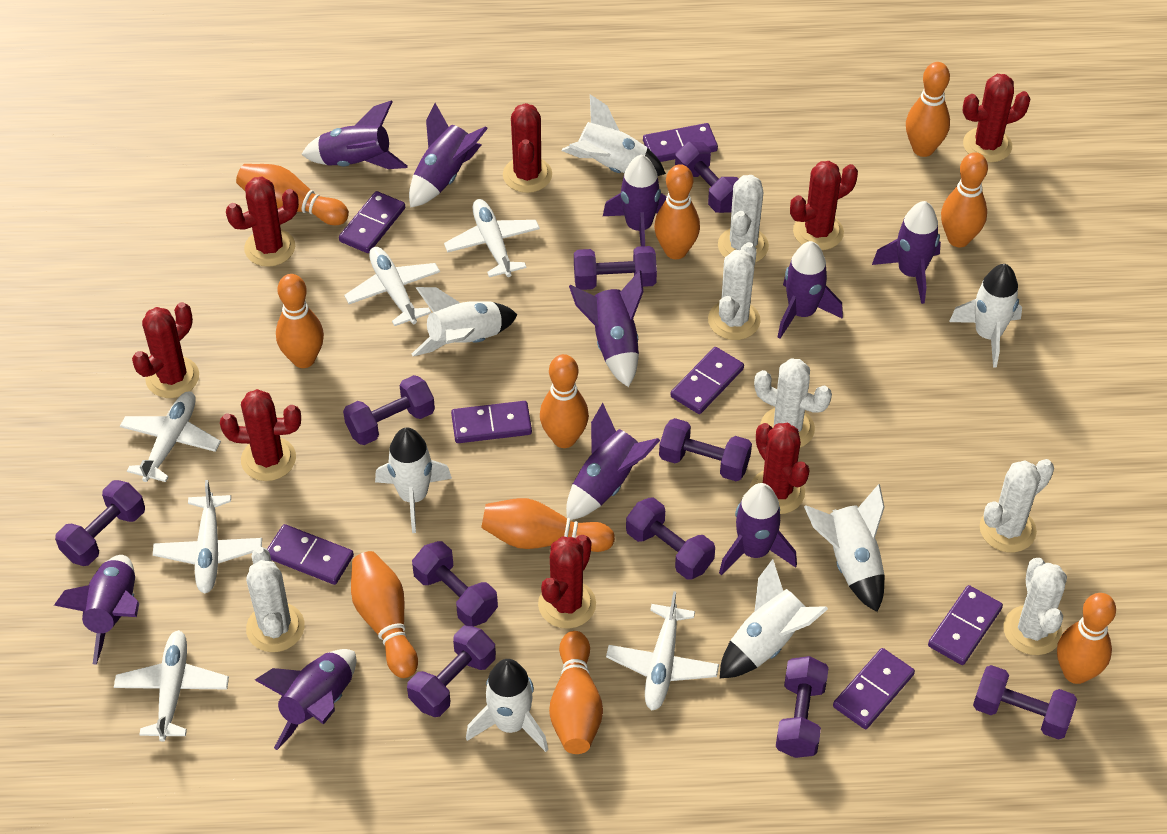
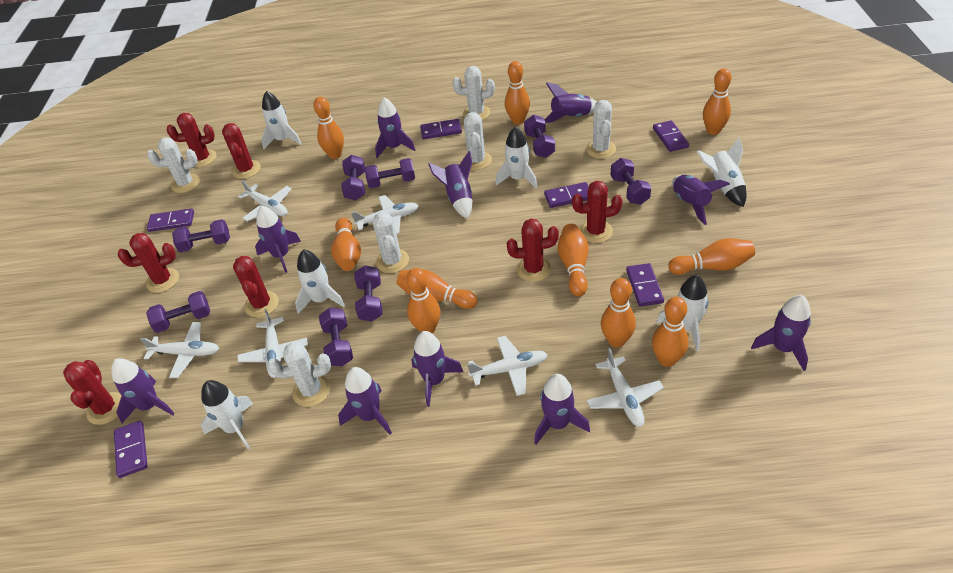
purple domino: [267,524,354,585] [339,191,405,253] [451,401,532,443] [643,123,718,162] [671,347,744,414] [833,648,915,729] [928,585,1003,665] = 7 -> [114,421,148,478] [147,209,194,232] [420,119,462,139] [544,182,589,208] [626,263,664,307] [653,120,689,152] = 6
purple dumbbell: [55,480,145,566] [343,375,435,445] [407,625,496,717] [412,541,498,627] [574,246,657,290] [626,497,715,580] [659,418,752,481] [675,142,739,213] [776,656,829,758] [973,665,1077,740] = 10 -> [146,291,210,333] [172,219,230,252] [319,308,353,366] [341,155,365,201] [354,265,383,322] [365,158,415,188] [524,115,555,158] [610,158,651,205] = 8
red cactus: [132,302,199,398] [220,389,301,481] [226,177,299,267] [503,103,552,193] [538,535,596,629] [750,423,810,514] [790,161,858,250] [963,74,1031,162] = 8 -> [63,360,122,425] [118,233,179,293] [167,113,217,167] [222,123,261,179] [233,256,279,317] [507,219,559,282] [572,181,622,243] = 7
white rocket: [375,427,452,533] [412,287,517,356] [466,659,548,752] [561,94,666,176] [720,559,828,678] [804,484,885,612] [949,264,1022,368] = 7 -> [201,380,254,449] [261,91,302,149] [295,249,345,314] [495,127,538,189] [657,275,709,351] [697,137,746,207] = 6

